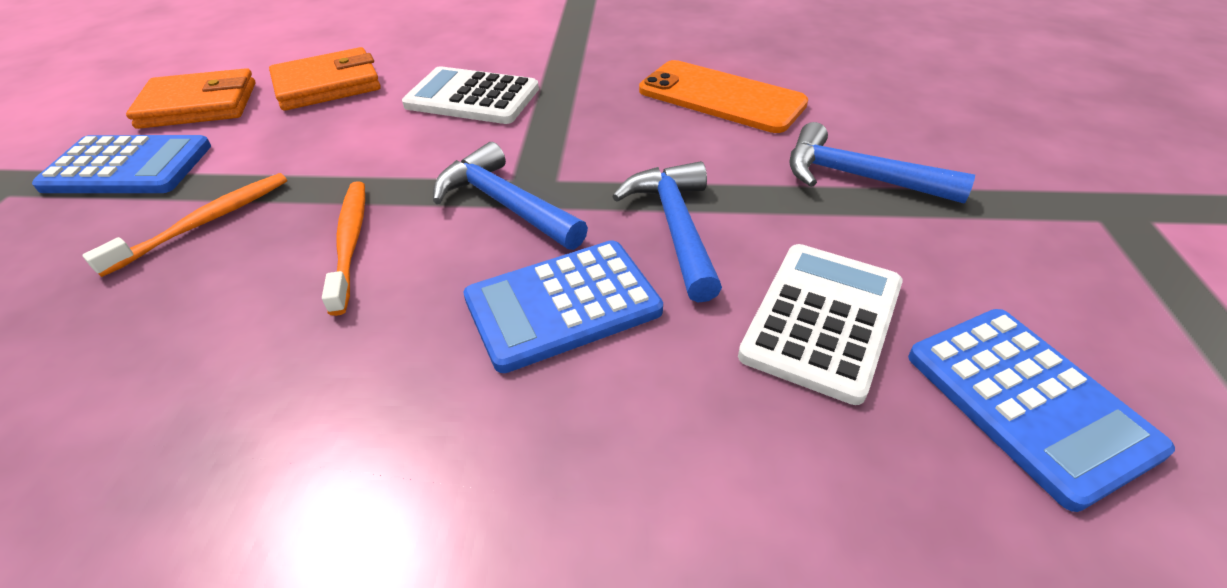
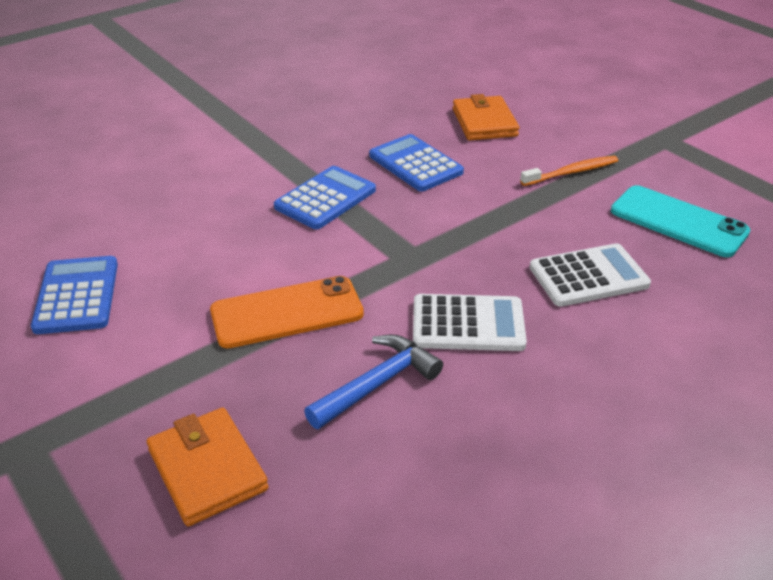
blue hammer: [433,142,588,250] [612,161,722,303] [789,122,975,203] = 3 -> [304,335,443,429] = 1
orange toothbrush: [82,173,287,277] [322,181,365,316] = 2 -> [520,156,618,186] = 1
turquoise phone: none = 0 -> [611,185,750,257] = 1

